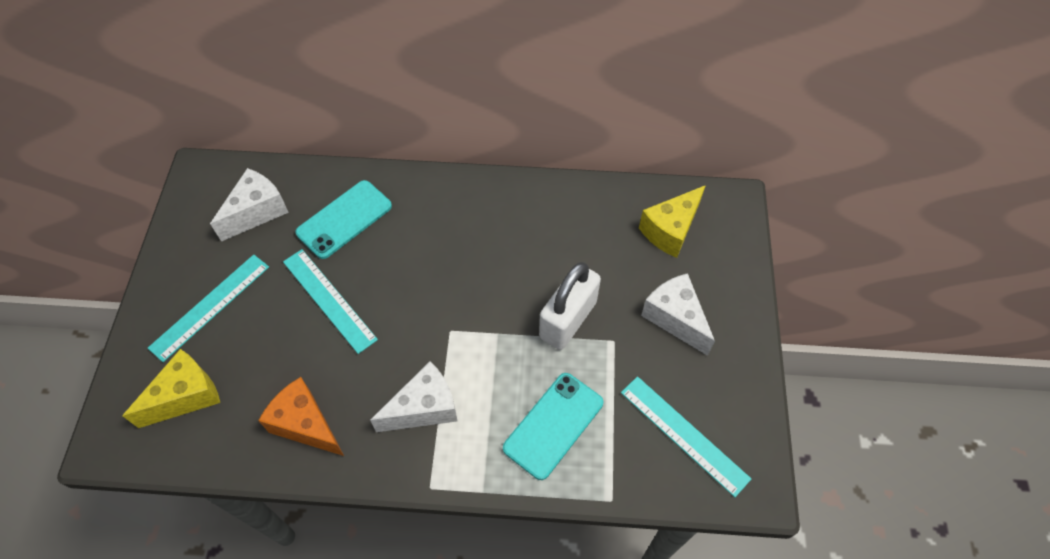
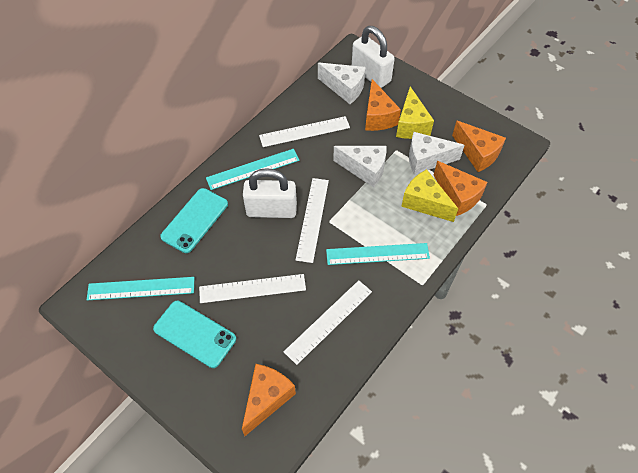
orange cheese: [258,377,344,456] = 1 -> [242,364,296,436] [365,79,401,131] [434,161,488,216] [452,120,506,172] = 4
white padlock: [539,262,601,350] = 1 -> [243,168,297,218] [352,26,395,88] = 2
white ruler: none = 0 -> [199,274,306,303] [259,116,350,147] [284,280,372,365] [296,178,329,263] = 4

